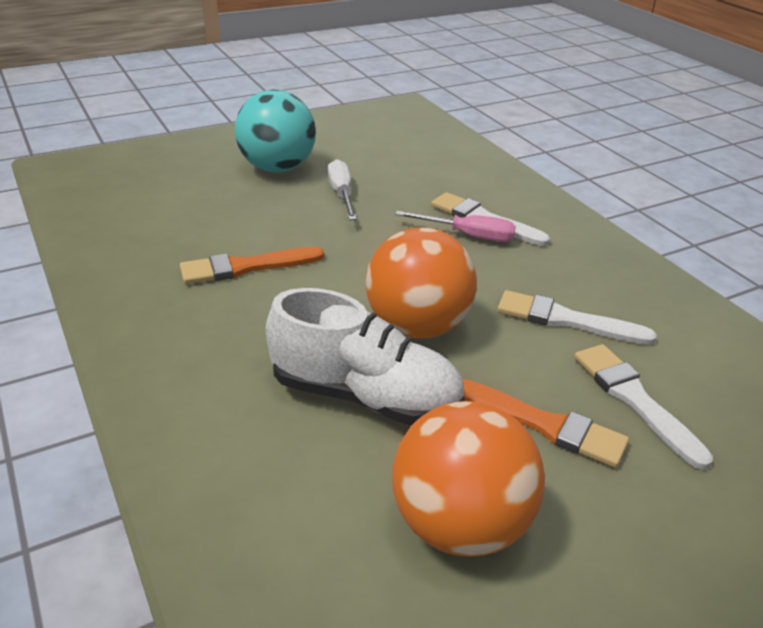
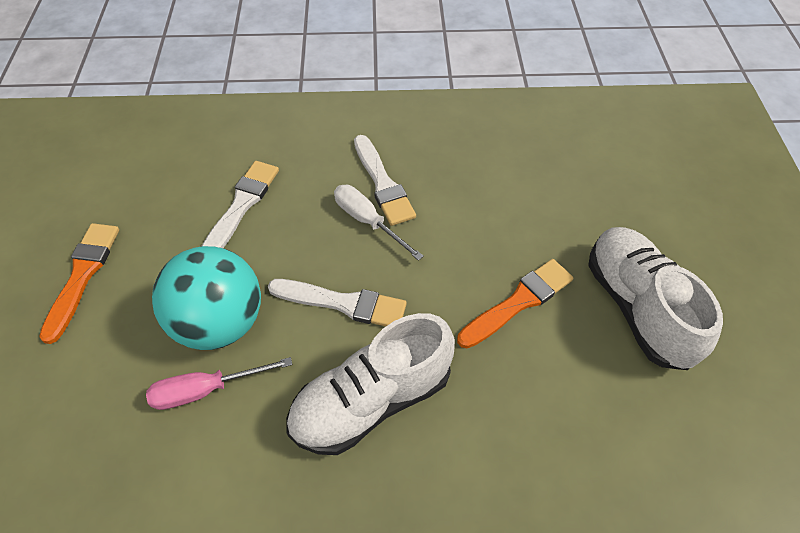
orange ball: [366,228,477,339] [393,401,545,557] = 2 -> none = 0
white shoe: [266,288,465,425] = 1 -> [286,313,455,455] [588,227,723,370] = 2

